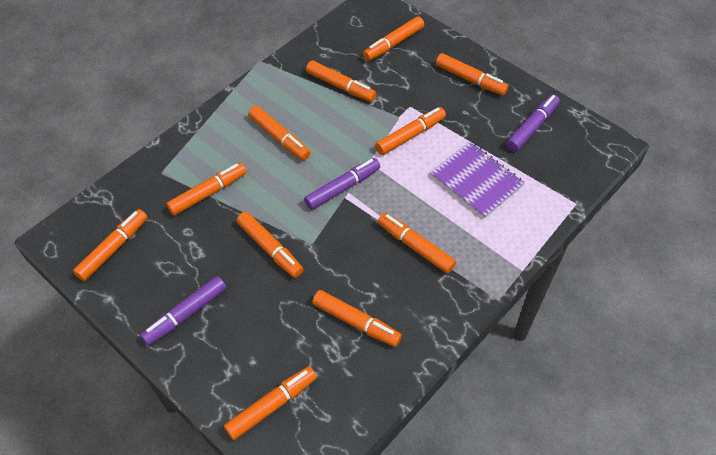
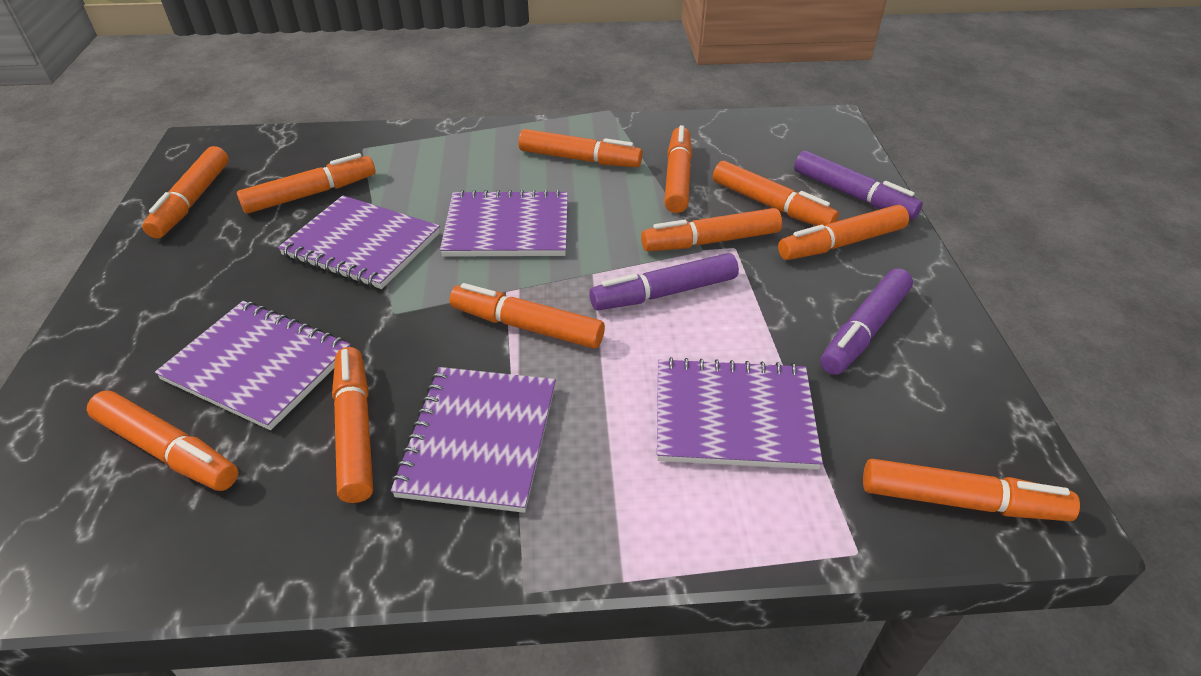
purple notebook: [430,141,524,218] = 1 -> [155,301,351,430] [278,195,440,289] [391,367,556,513] [440,189,568,257] [657,357,823,469] = 5

